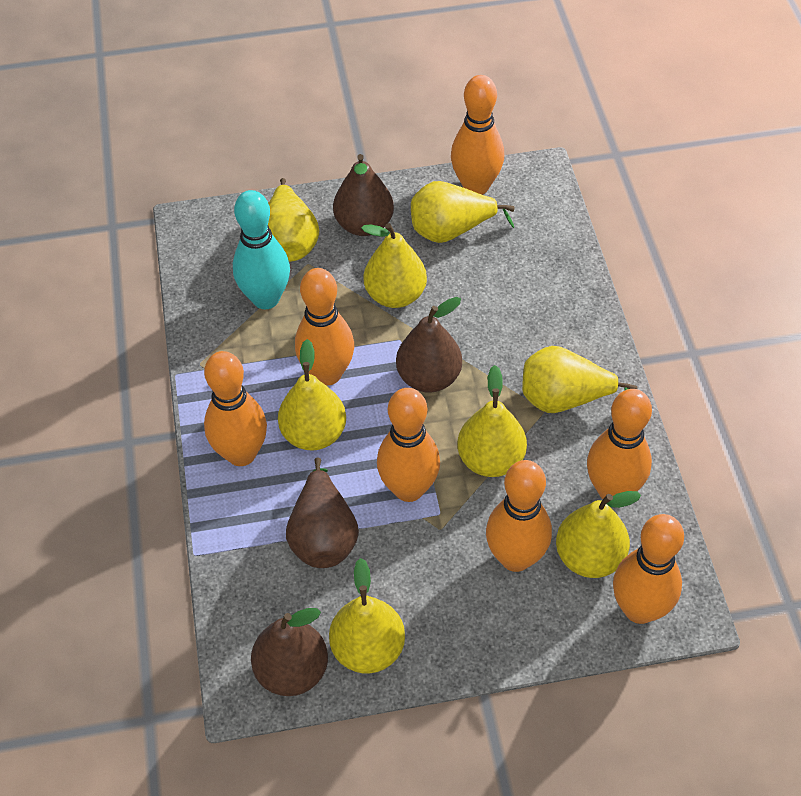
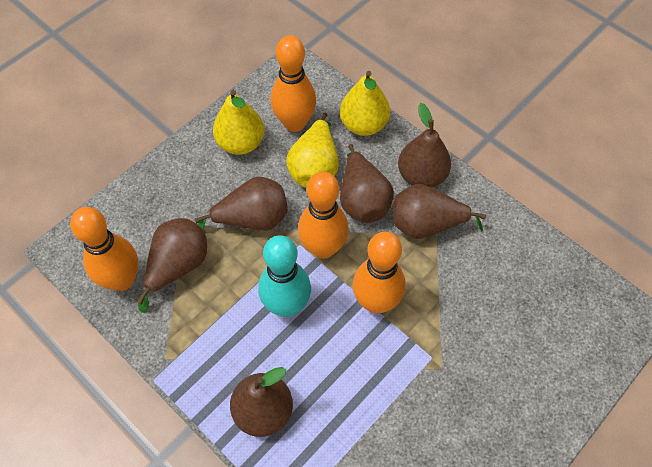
brown pear: [251,608,328,696] [286,457,359,568] [333,154,394,236] [396,297,462,393] = 4 -> [137,218,207,313] [195,177,288,231] [230,367,293,437] [340,144,394,223] [393,184,486,239] [398,103,451,188] = 6
orange bowling pin: [204,351,267,466] [295,268,354,386] [377,388,440,502] [451,75,504,195] [486,460,552,572] [587,389,652,499] [613,514,684,624] = 7 -> [70,207,138,291] [271,35,316,132] [298,172,349,259] [353,232,406,314] = 4
yellow pear: [268,178,319,262] [278,339,346,451] [329,558,405,674] [361,223,427,308] [411,181,515,243] [457,365,527,477] [522,346,638,413] [556,491,641,578] = 8 -> [213,90,264,155] [286,113,339,188] [340,71,390,136] = 3

